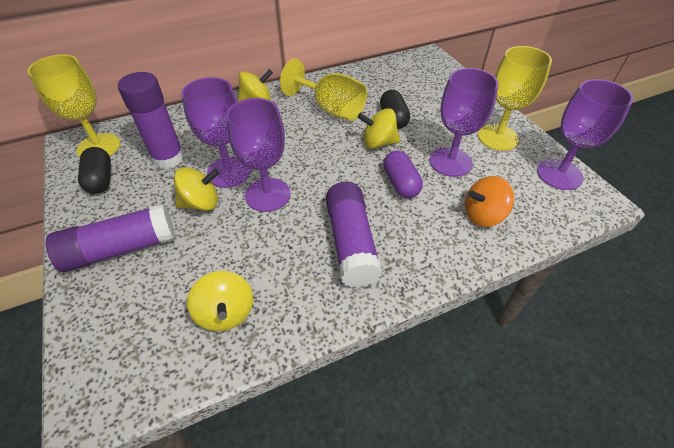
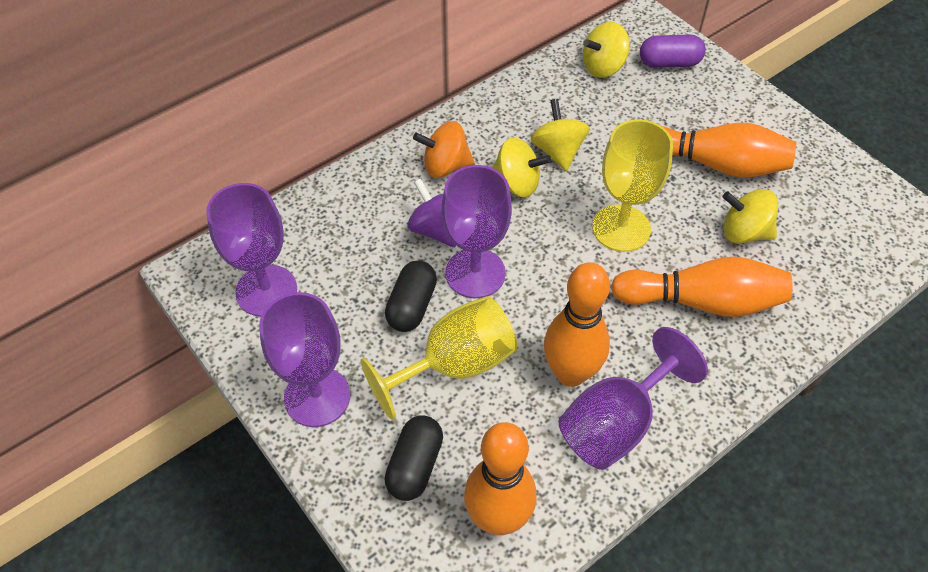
orange bowling pin: none = 0 -> [464,422,537,535] [544,262,610,387] [611,256,793,317] [662,123,796,178] = 4
purple glue stick: [45,203,176,272] [118,72,185,169] [326,182,382,288] = 3 -> none = 0
purple spinning top: none = 0 -> [408,178,456,247] = 1
yellow goblet: [28,54,121,157] [280,58,367,121] [478,46,552,151] = 3 -> [361,296,517,420] [592,119,673,252] = 2

